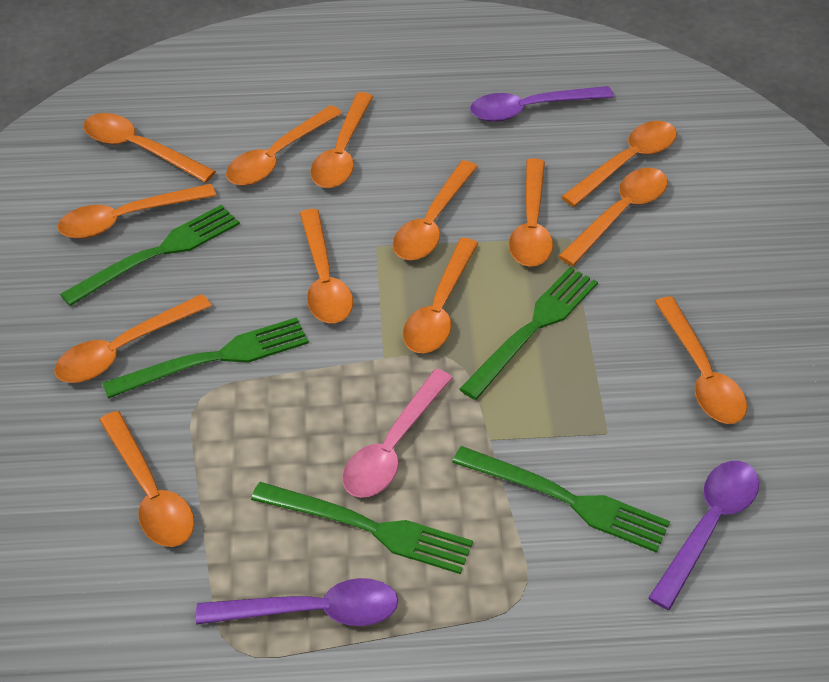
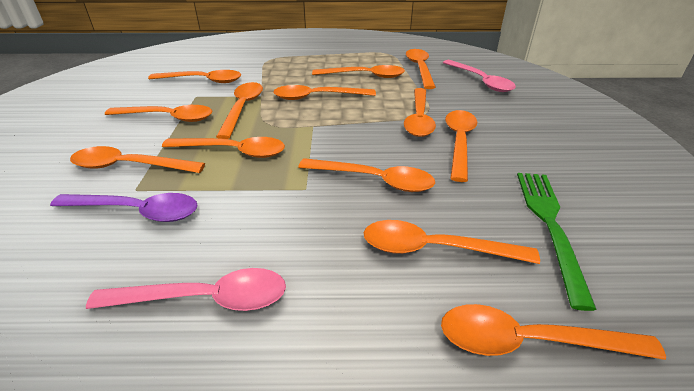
green fork: [60,205,240,306] [102,317,309,399] [251,482,473,574] [452,446,670,553] [459,267,598,400] = 5 -> [517,173,597,311] = 1
pink spoon: [342,369,453,498] = 1 -> [86,268,286,311] [443,60,516,92] = 2
purple spoon: [196,578,398,626] [470,86,614,122] [648,461,759,610] = 3 -> [50,193,198,222] = 1

